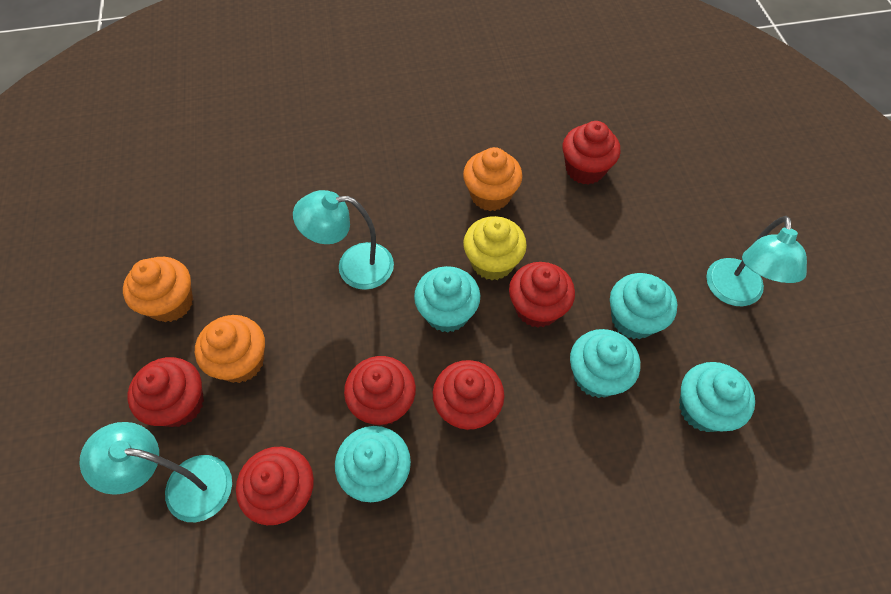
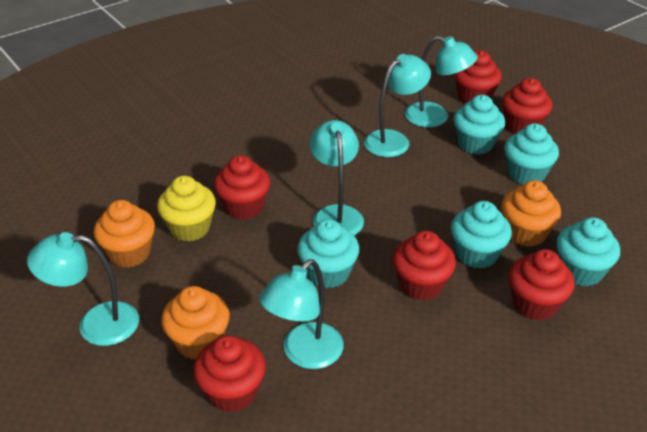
turquoise lamp: [79,422,232,522] [293,190,394,290] [706,216,807,306] = 3 -> [27,232,139,346] [259,259,344,369] [310,120,364,235] [364,54,431,157] [405,36,478,127] = 5

